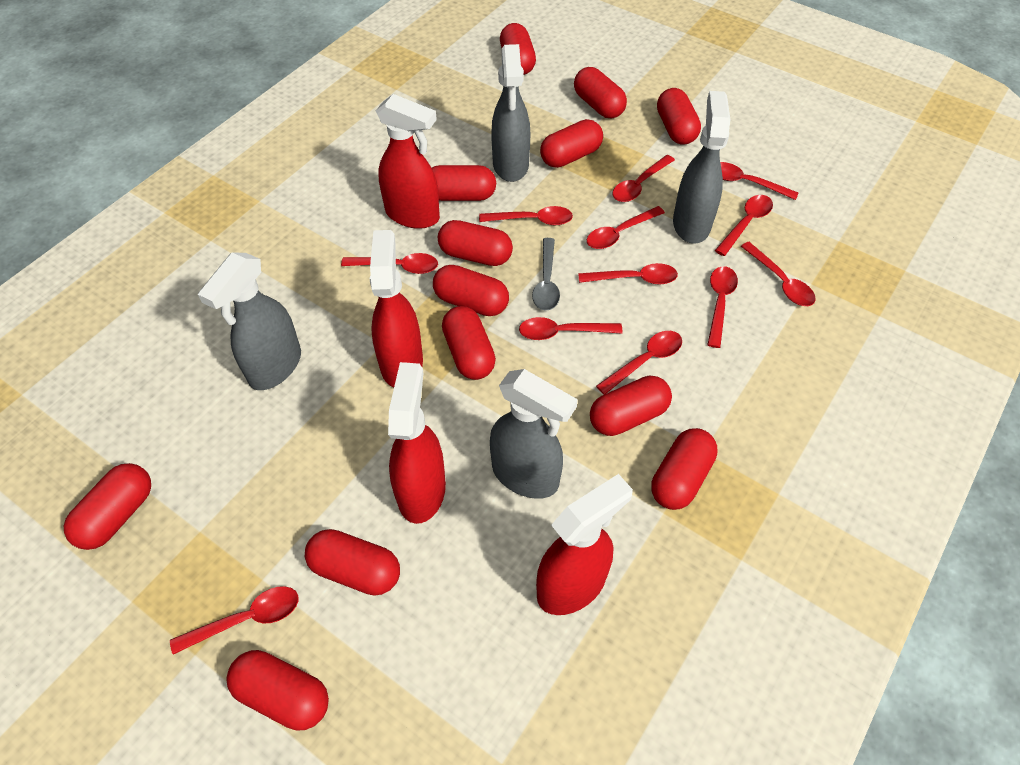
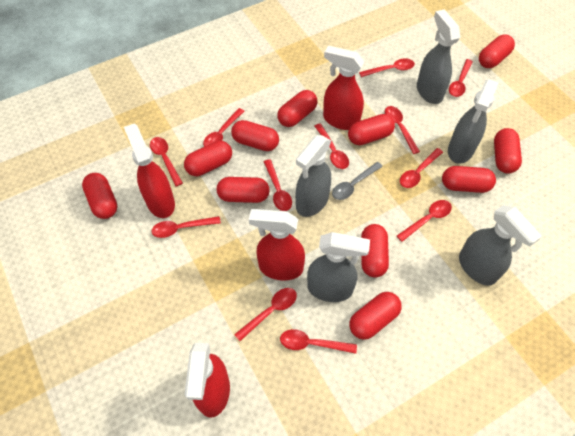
grey spray bottle: [198,252,301,390] [490,369,578,499] [491,44,530,182] [673,91,730,244] = 4 -> [296,135,331,217] [307,232,370,302] [417,9,460,104] [448,79,498,164] [459,205,542,286] = 5
red capsule: [64,463,151,550] [227,650,329,730] [305,529,400,596] [432,165,496,201] [433,265,509,316] [438,220,513,266] [442,306,496,380] [500,23,536,75] [540,119,603,168] [574,67,627,118] [590,376,672,436] [651,428,718,510] [657,88,701,145] = 13 -> [82,173,118,219] [184,141,232,176] [217,177,270,203] [231,120,279,151] [277,90,318,127] [348,114,395,145] [349,292,402,340] [361,224,389,277] [442,166,496,193] [479,35,515,68] [494,128,522,174] = 11

